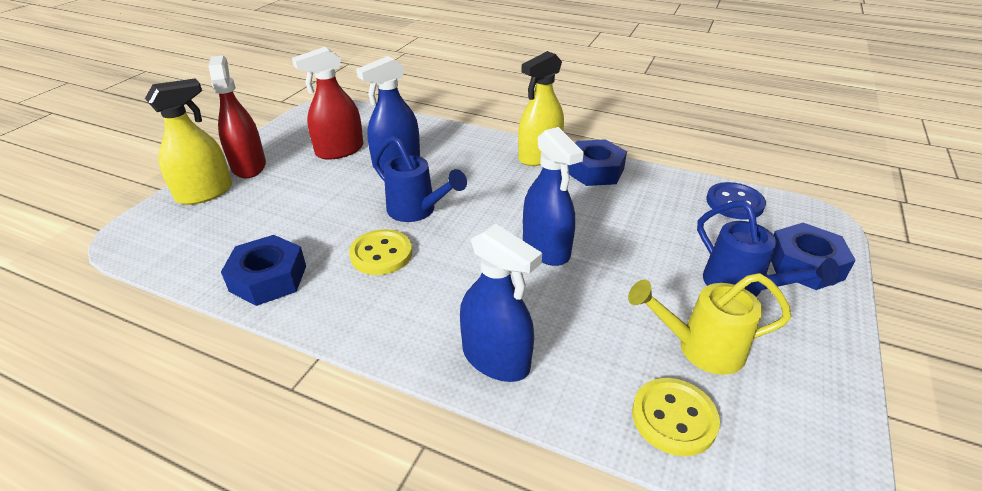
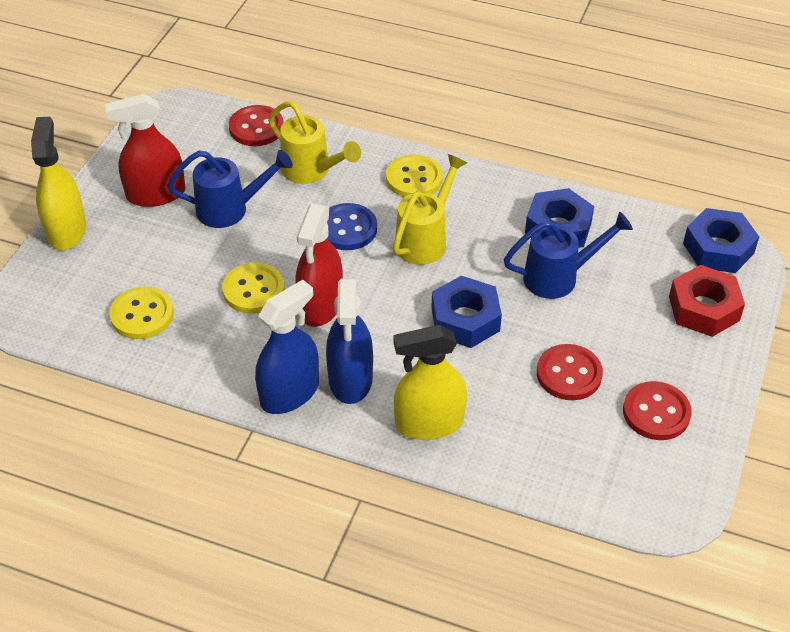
blue spray bottle: [356,56,420,172] [460,224,542,382] [523,127,584,266] = 3 -> [255,280,319,414] [326,278,373,404] = 2
red button: none = 0 -> [229,105,284,146] [537,344,603,400] [623,381,692,440] = 3
red nut: none = 0 -> [669,265,745,337] = 1
yellow button: [349,229,412,275] [632,378,720,456] = 2 -> [109,287,174,339] [222,263,285,314] [386,154,443,197] = 3
yellow watering can: [628,273,791,375] = 1 -> [268,101,361,184] [393,154,467,265] = 2

